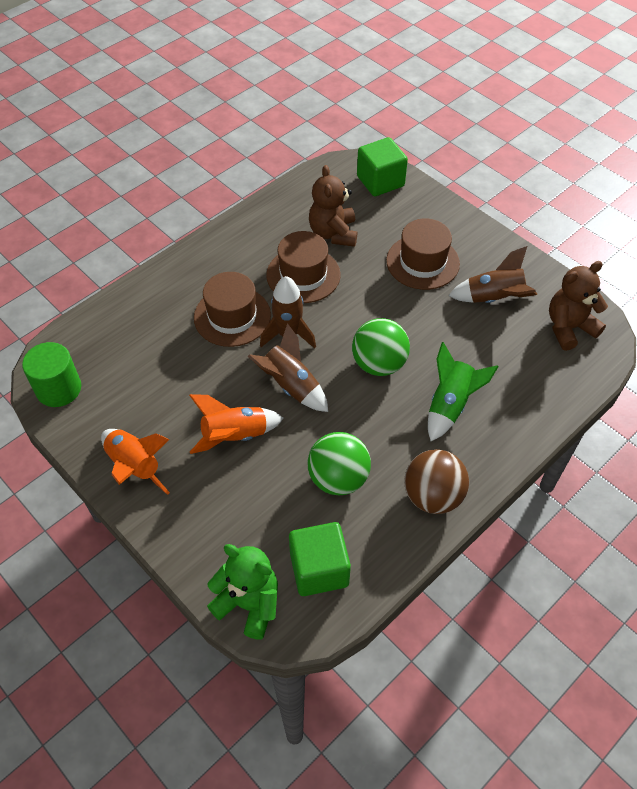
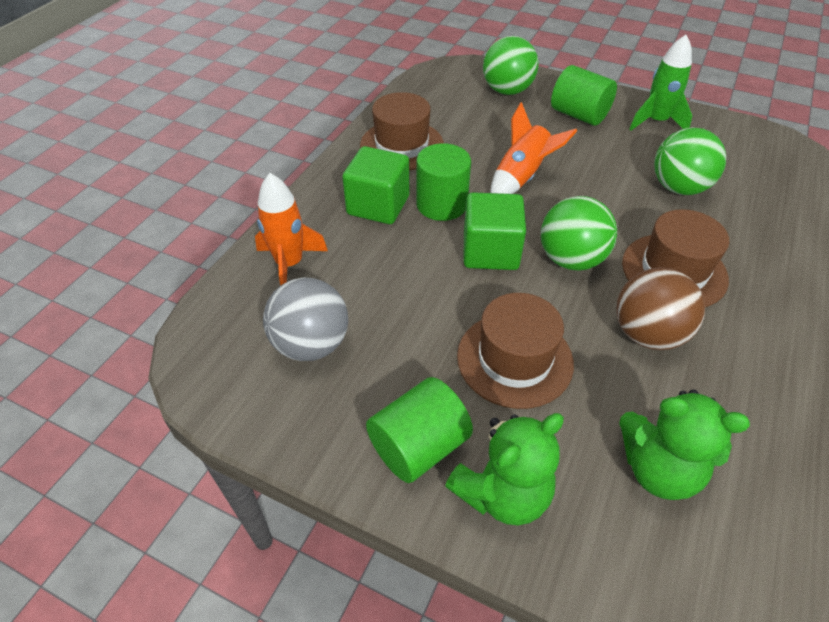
brown rocket: [248,323,328,412] [260,276,316,348] [448,246,537,303] = 3 -> none = 0
brown teddy bear: [309,165,357,247] [549,261,608,351] = 2 -> none = 0
green ball: [307,432,371,495] [352,318,410,376] = 2 -> [483,36,539,95] [541,196,617,271] [654,127,726,195] = 3
green cylinder: [22,342,81,407] = 1 -> [366,377,473,483] [416,143,471,221] [551,65,617,126] = 3
green teddy bear: [207,544,278,640] = 1 -> [445,413,564,525] [619,390,750,500] = 2
grey ball: none = 0 -> [263,277,348,361] = 1

